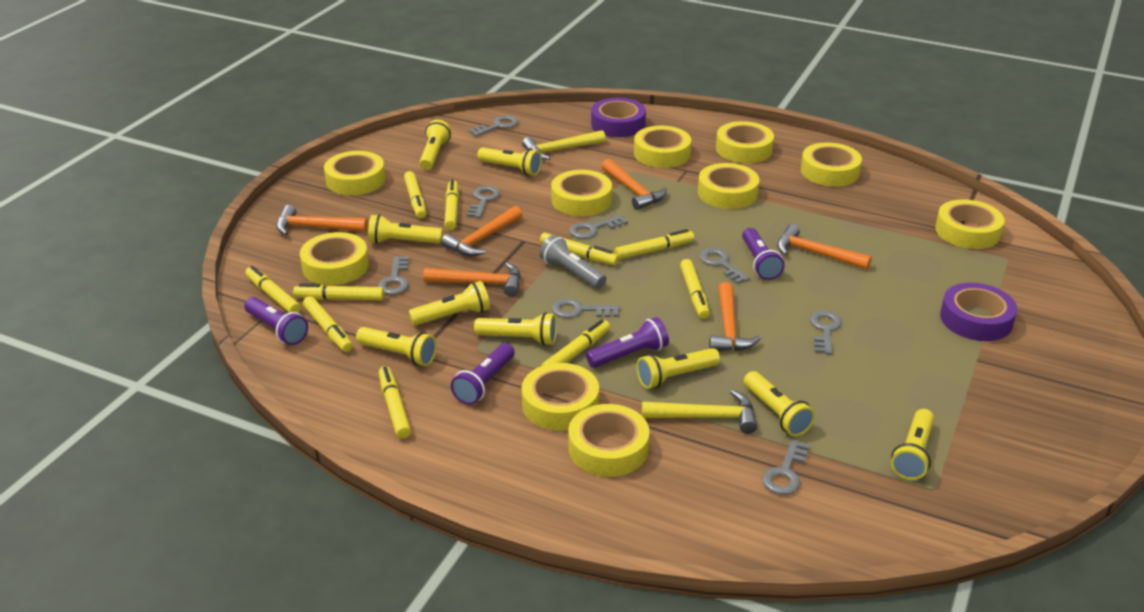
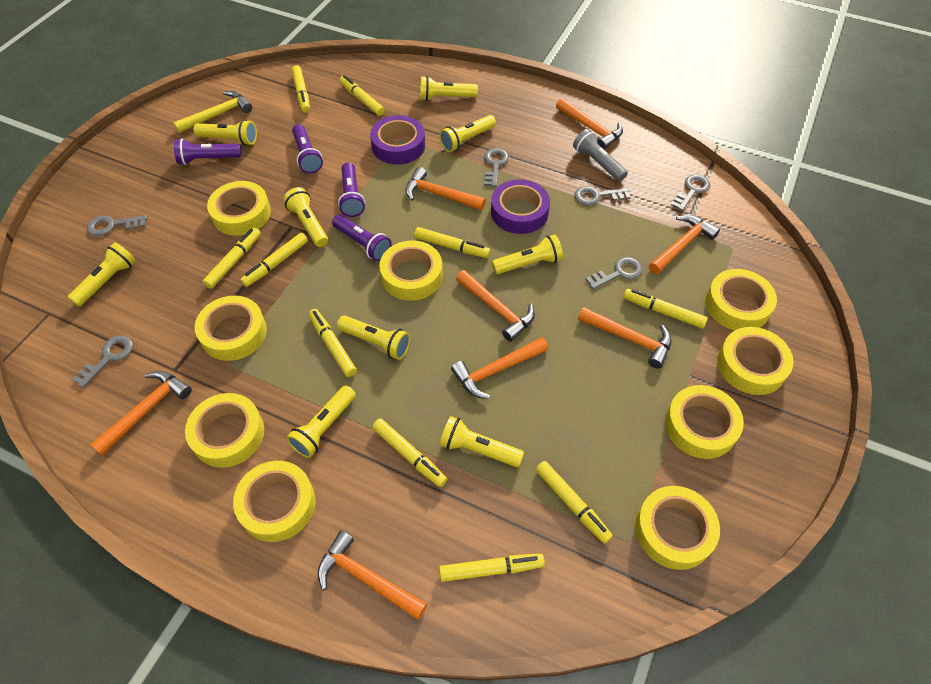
grey key: [378,256,409,295] [467,186,500,218] [469,115,518,137] [552,298,620,318] [569,215,628,239] [700,248,750,284] [762,439,810,495] [810,311,842,355] = 8 -> [72,336,133,388] [87,215,147,236] [484,148,509,187] [574,186,631,206] [585,257,642,290] [671,174,710,211] = 6
orange hammer: [276,205,368,235] [423,262,521,297] [441,206,523,256] [601,159,667,210] [709,282,761,351] [777,224,872,270] = 6 -> [90,371,192,456] [318,530,427,620] [405,167,486,210] [451,337,548,399] [456,270,535,342] [556,98,623,150] [578,307,672,368] [649,215,720,274] = 8
yellow hammer: [522,130,606,160] [642,390,757,434] = 2 -> [173,91,252,133] = 1
yellow tape: [300,232,369,285] [324,151,385,195] [522,363,599,431] [551,170,612,216] [568,404,650,477] [634,126,691,168] [698,163,759,209] [716,121,774,163] [801,142,862,186] [935,199,1004,249] = 10 -> [185,393,264,468] [195,296,267,361] [207,181,271,236] [233,461,315,542] [379,240,443,301] [635,486,720,570] [665,385,744,459] [705,269,777,330] [717,327,794,395] = 9

